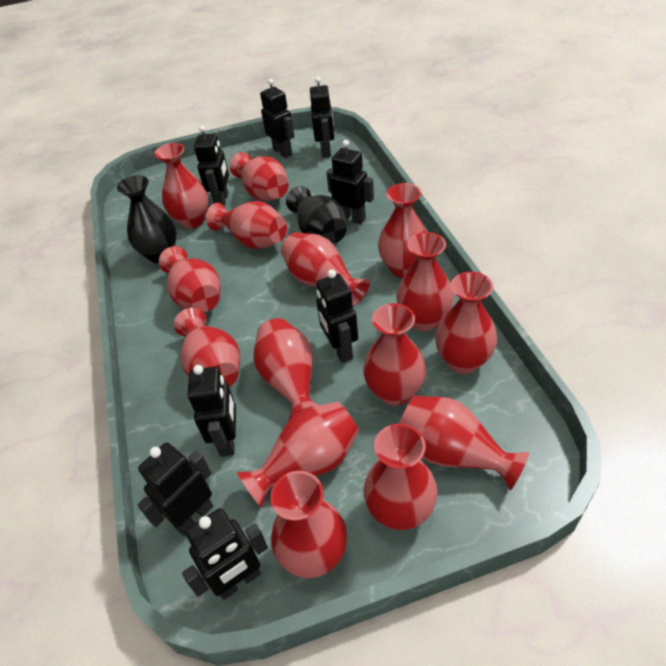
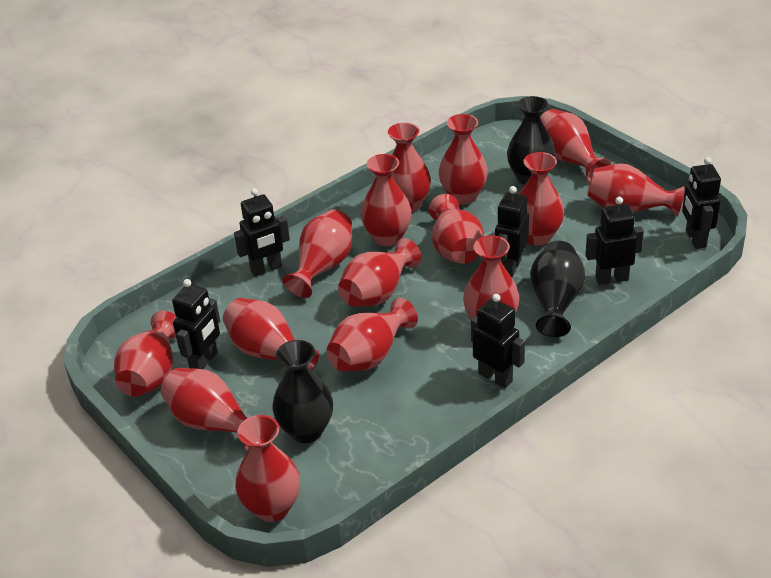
black robot: [138,443,213,536] [182,508,268,600] [187,365,236,457] [194,125,229,207] [260,79,294,158] [310,77,334,158] [316,269,358,363] [326,140,374,224] = 8 -> [172,279,220,369] [234,188,290,276] [471,294,525,388] [495,186,529,278] [585,197,644,285] [682,157,721,249] = 6
black vase: [117,175,177,263] [286,186,347,244] = 2 -> [272,340,333,443] [507,96,556,185] [530,241,585,337] = 3

